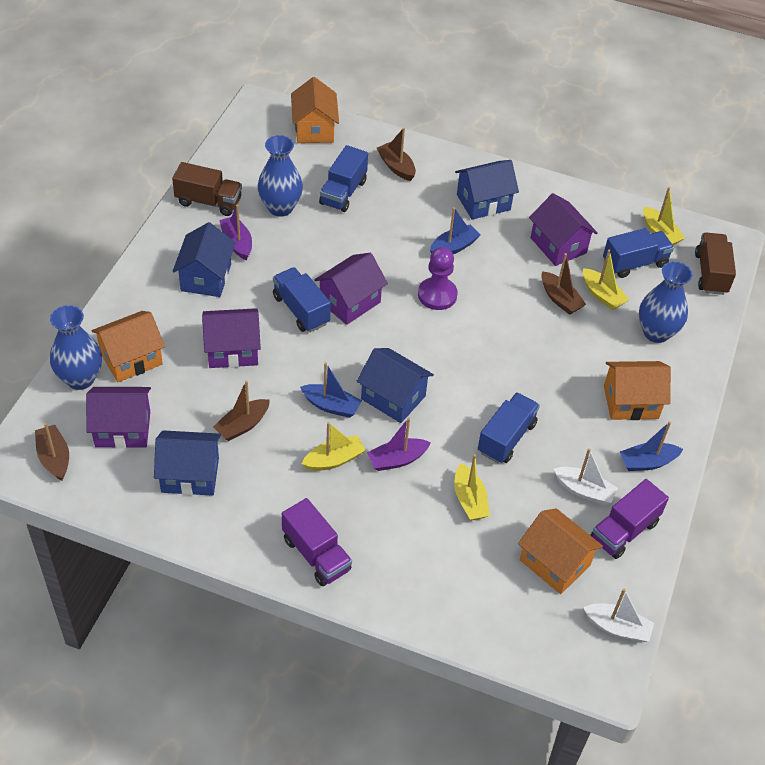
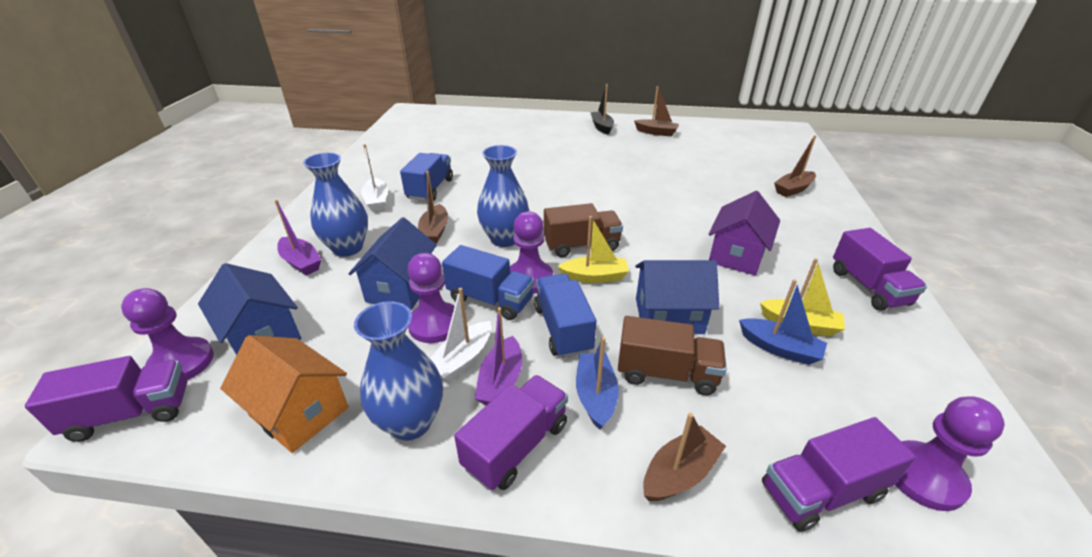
black boat: none = 0 -> [590,84,614,135] = 1
blue boat: [300,362,362,418] [430,207,480,254] [620,422,683,471] = 3 -> [576,337,619,430] [739,279,827,365] = 2
blue house: [154,430,221,496] [173,222,236,297] [357,348,434,423] [455,160,519,220] = 4 -> [198,263,301,355] [349,217,437,309] [635,260,719,334] = 3
blue truck: [273,267,331,332] [319,145,368,212] [478,392,540,463] [603,228,674,278] = 4 -> [400,153,453,201] [442,245,534,320] [534,274,596,358] = 3
orange house: [91,311,165,382] [291,77,339,143] [518,508,603,594] [604,361,671,420] = 4 -> [220,335,349,453] = 1
purple house: [86,387,151,448] [202,308,261,368] [314,253,388,325] [529,193,597,266] = 4 -> [709,191,780,275] = 1
purple pawn: [418,247,458,310] = 1 -> [121,288,214,380] [407,253,455,343] [510,211,553,294] [895,396,1005,511] = 4
purple truck: [282,498,352,586] [590,479,669,559] = 2 -> [25,356,188,442] [454,375,568,490] [762,417,916,532] [833,228,927,311] = 4
yellow boat: [302,422,365,471] [455,454,490,521] [583,249,629,310] [643,187,685,245] = 4 -> [557,216,629,283] [760,258,845,337] = 2

